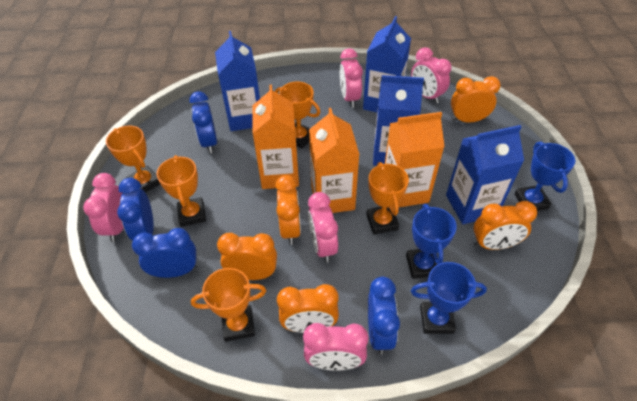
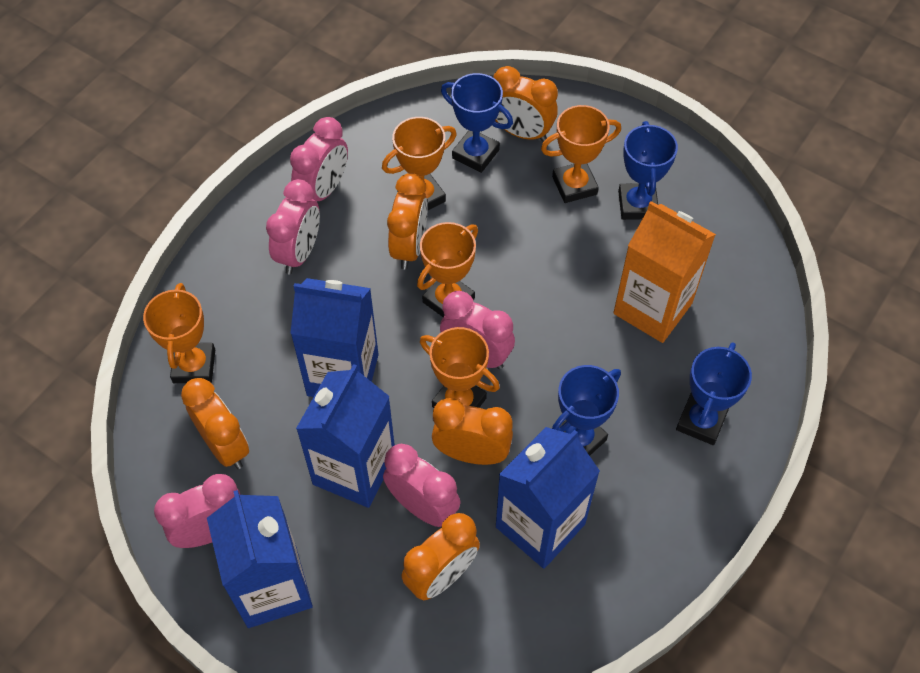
blue clock: [117,178,154,241] [132,228,197,278] [189,91,217,153] [368,277,400,354] = 4 -> none = 0
blue trophy: [406,204,457,279] [411,262,487,334] [514,142,575,211] = 3 -> [441,73,513,173] [552,365,621,456] [618,121,678,220] [676,342,752,445] = 4
orange carton: [253,85,299,189] [309,108,360,213] [385,112,445,208] = 3 -> [613,201,716,343] = 1

